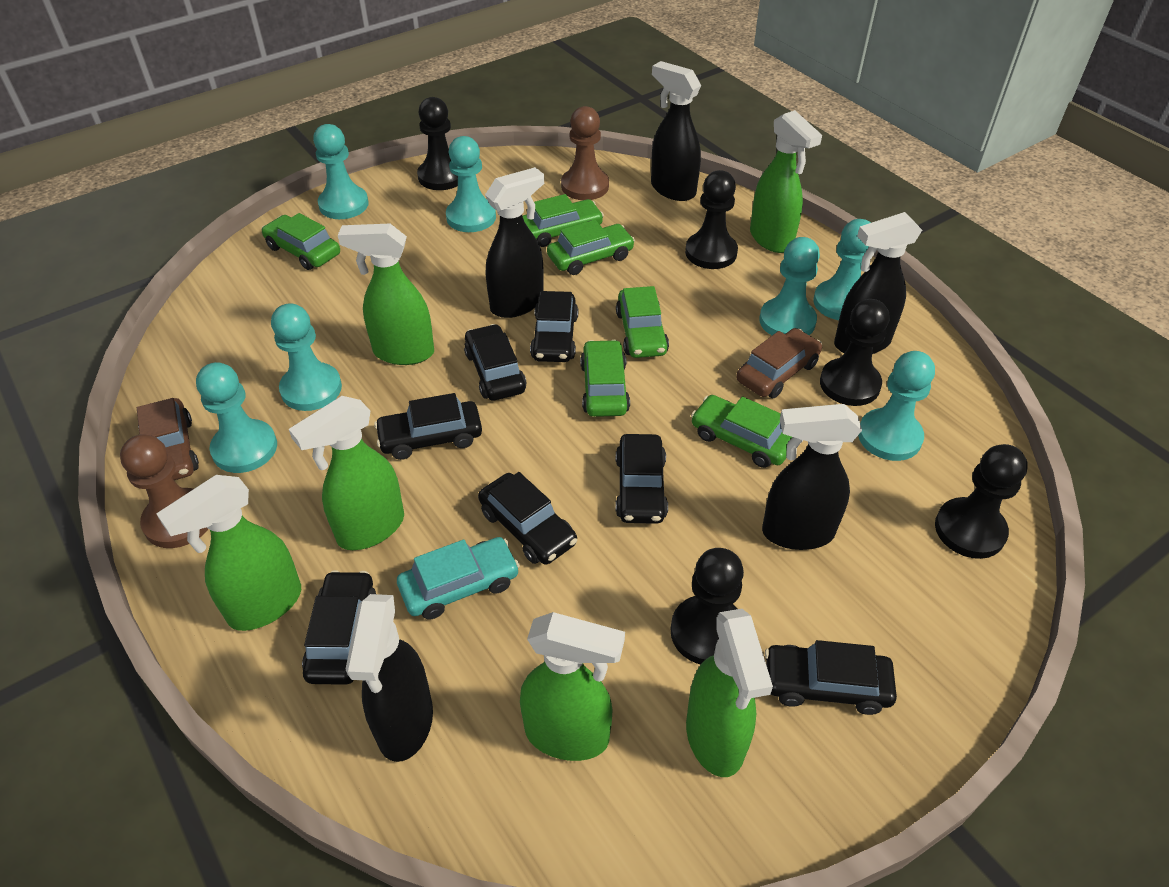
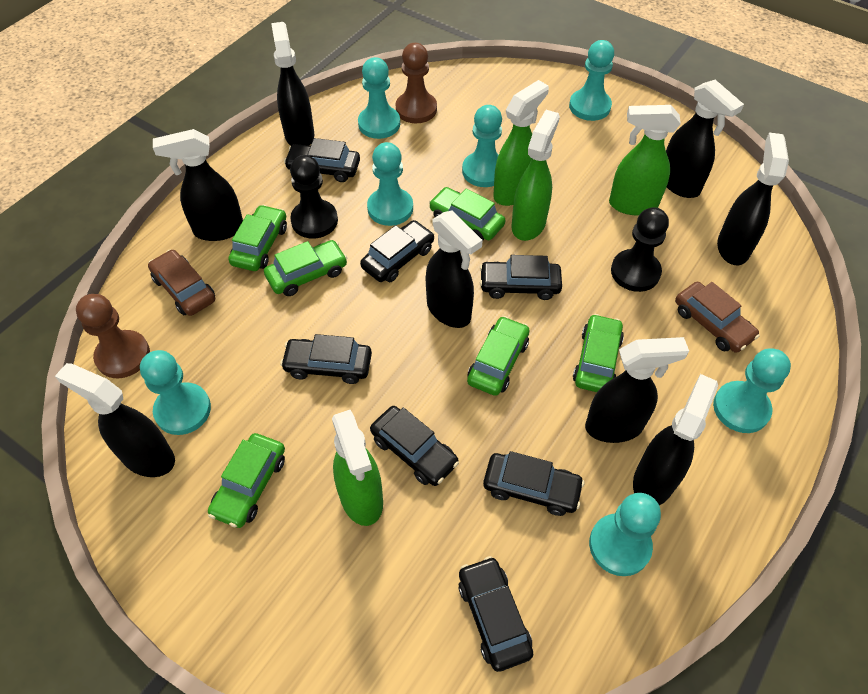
black pawn: [417,97,458,190] [671,548,744,664] [685,170,738,269] [820,299,890,406] [935,444,1028,559] = 5 -> [290,155,338,239] [611,207,669,292] = 2
black spray bottle: [346,594,433,762] [485,167,544,318] [651,61,701,201] [762,404,862,550] [834,212,922,354] = 5 -> [55,363,175,477] [153,129,243,241] [271,22,314,146] [426,211,483,328] [585,337,689,443] [633,374,718,505] [666,80,744,198] [717,132,789,265] = 8
green spray bottle: [156,475,301,631] [289,396,404,550] [338,224,434,365] [520,612,625,761] [686,609,773,777] [750,110,822,253] = 6 -> [332,410,383,526] [493,80,549,206] [511,110,560,241] [609,105,681,215] = 4
turquoise car: [397,537,520,620] = 1 -> none = 0

